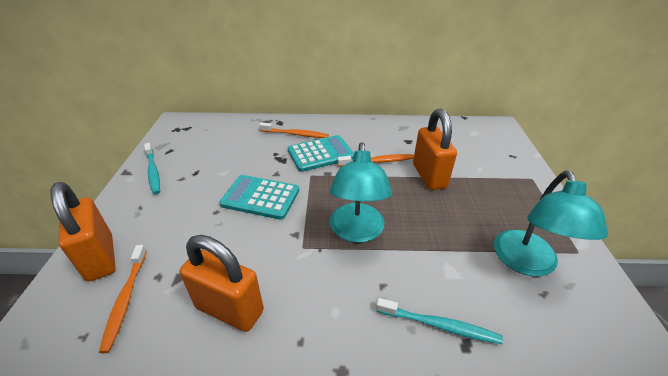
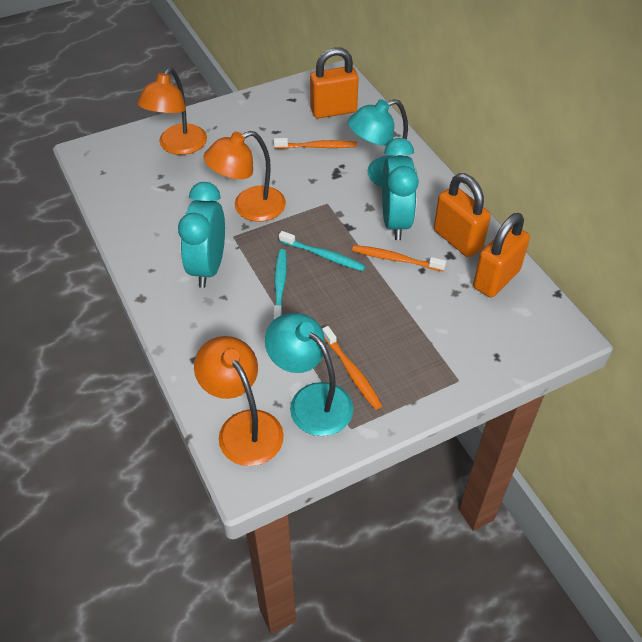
orange lamp: none = 0 -> [137,68,207,155] [194,336,284,466] [203,131,286,222] = 3
turquoise calculator: [219,175,299,220] [288,135,354,172] = 2 -> none = 0
turquoise clock: none = 0 -> [178,182,225,288] [382,138,419,240] = 2

